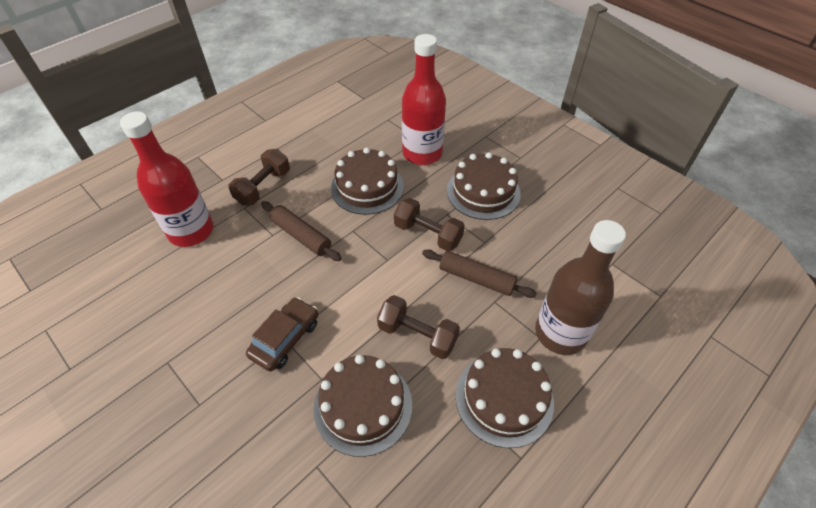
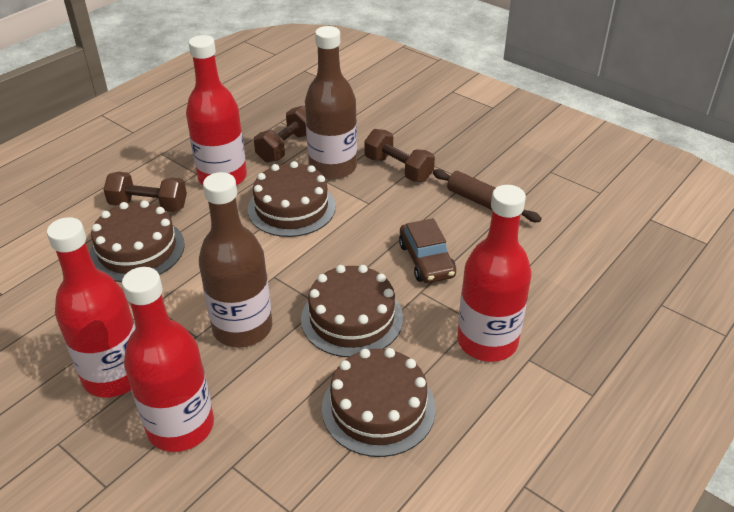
brown bottle: [535,220,626,355] = 1 -> [199,172,272,348] [305,26,357,180] = 2
brown rolling pin: [261,201,342,261] [422,249,537,298] = 2 -> [433,169,542,222] = 1
red bottle: [120,111,213,247] [402,34,446,165] = 2 -> [47,217,136,398] [122,267,214,452] [186,35,247,186] [457,185,532,362] = 4

